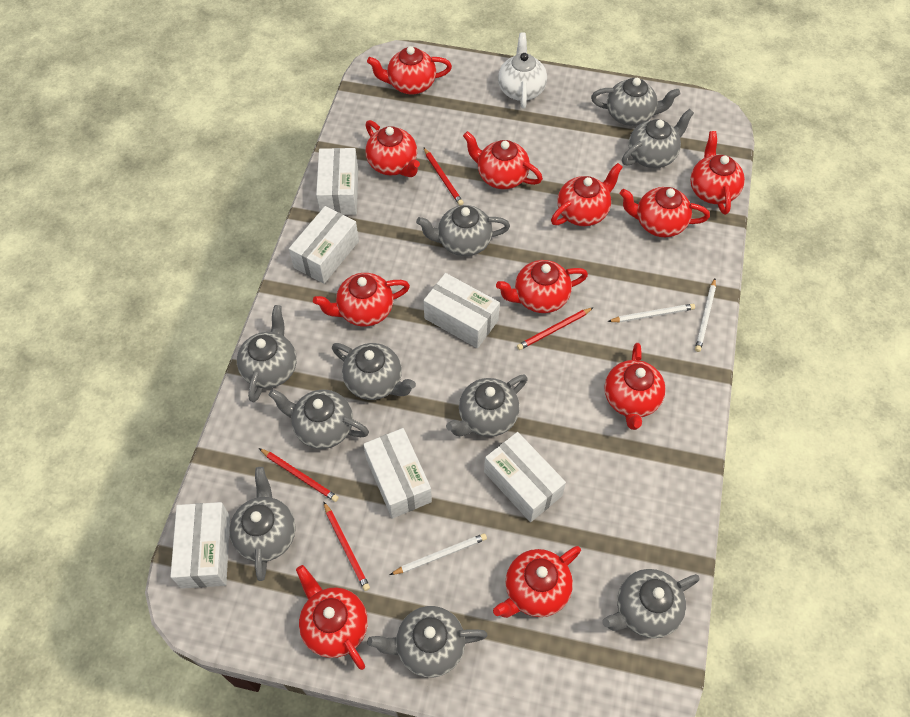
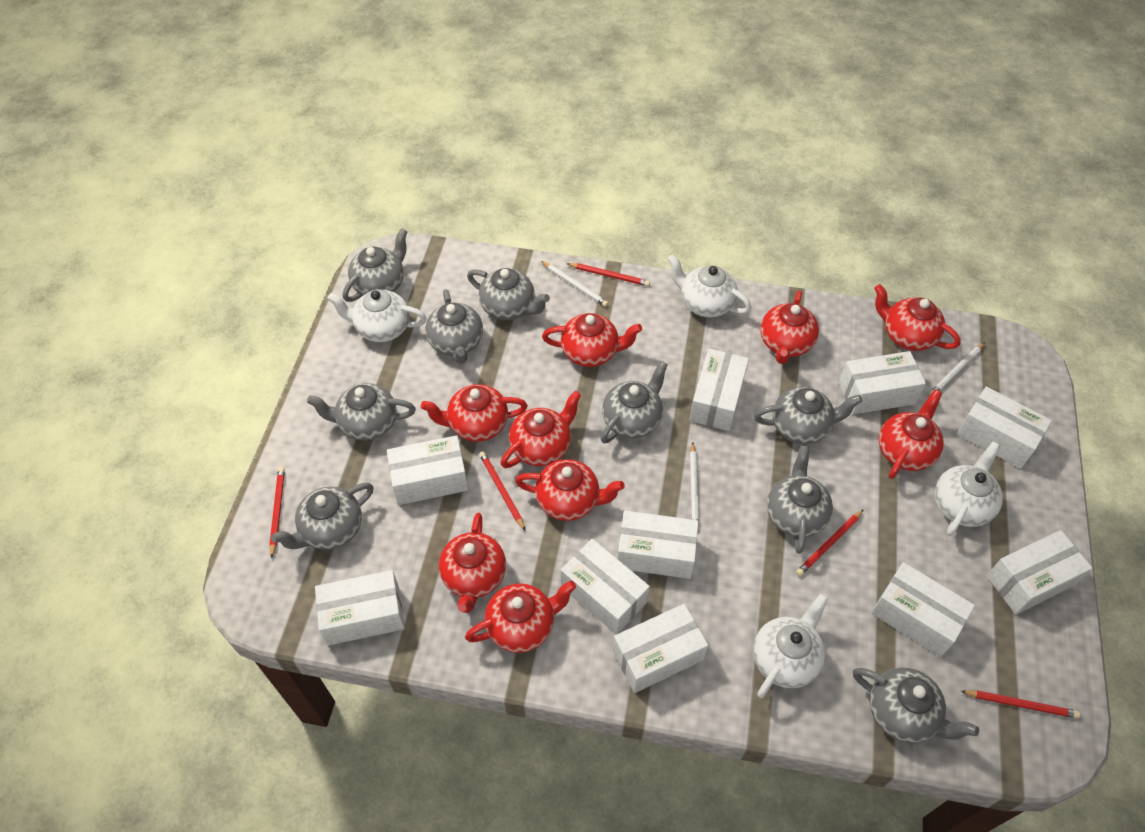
grey teapot: [229,467,296,581] [237,305,297,402] [269,389,369,449] [332,343,416,400] [367,606,487,678] [416,205,510,256] [446,375,528,437] [591,78,680,126] [602,569,700,638] [622,109,694,168] = 10 -> [271,483,374,550] [307,383,416,441] [343,228,408,302] [425,289,483,364] [467,268,550,320] [601,361,668,443] [754,387,862,444] [767,445,833,554] [853,668,979,743] = 9
red pencil: [259,448,339,502] [323,501,370,591] [423,147,464,206] [517,307,594,350] = 4 -> [269,467,285,559] [479,451,525,530] [566,263,650,286] [796,509,864,576] [961,690,1080,719] = 5
red teapot: [296,565,368,670] [313,273,410,326] [365,120,420,177] [367,46,452,94] [463,131,543,189] [493,546,581,618] [496,260,588,313] [551,163,623,226] [604,343,666,430] [620,187,710,237] [690,131,745,215] = 11 -> [421,384,528,442] [439,513,506,613] [465,580,576,653] [501,391,581,468] [515,459,625,521] [542,313,642,367] [760,291,819,364] [874,284,961,351] [879,389,944,479] = 9
white box: [170,502,230,589] [289,206,359,284] [316,148,358,215] [363,428,432,519] [423,273,500,348] [484,432,566,522] = 6 -> [315,570,405,646] [387,435,468,505] [561,539,650,635] [613,604,708,693] [618,511,699,579] [689,349,749,431] [839,351,926,415] [871,562,975,657] [957,386,1052,469] [987,530,1093,614] = 10
white teapot: [498,32,547,109] = 1 -> [327,289,426,342] [668,255,751,317] [753,593,828,698] [935,441,1003,536] = 4

